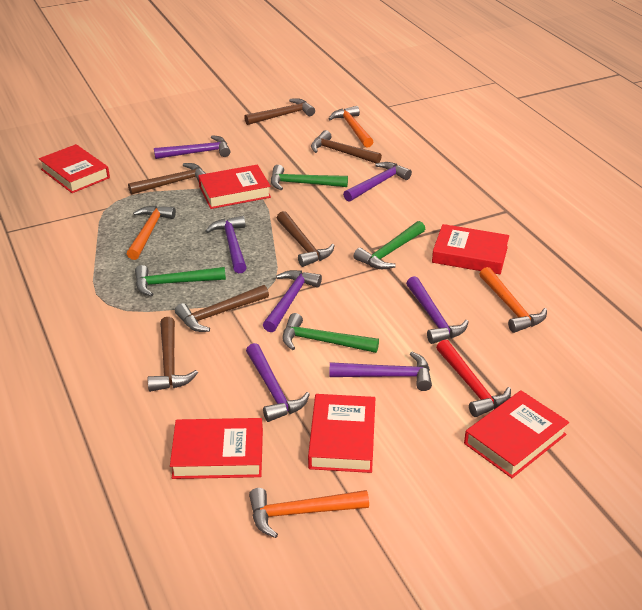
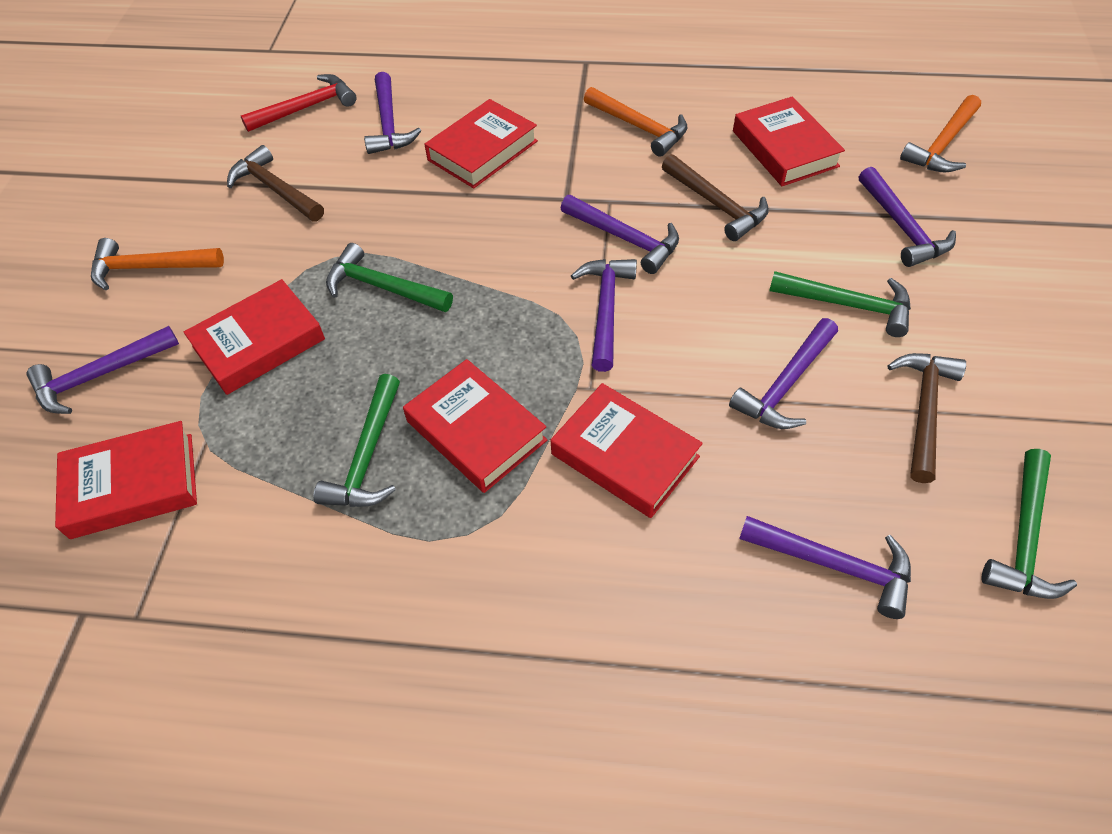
brown hammer: [128,163,206,195] [148,317,198,392] [175,285,269,332] [244,98,315,125] [277,211,335,267] [311,130,382,163] = 6 -> [227,145,324,221] [662,154,769,241] [888,353,966,483] = 3
orange hammer: [127,206,176,260] [249,488,369,538] [329,106,373,148] [480,267,547,333] = 4 -> [91,238,224,290] [584,87,687,157] [900,95,981,172] = 3

